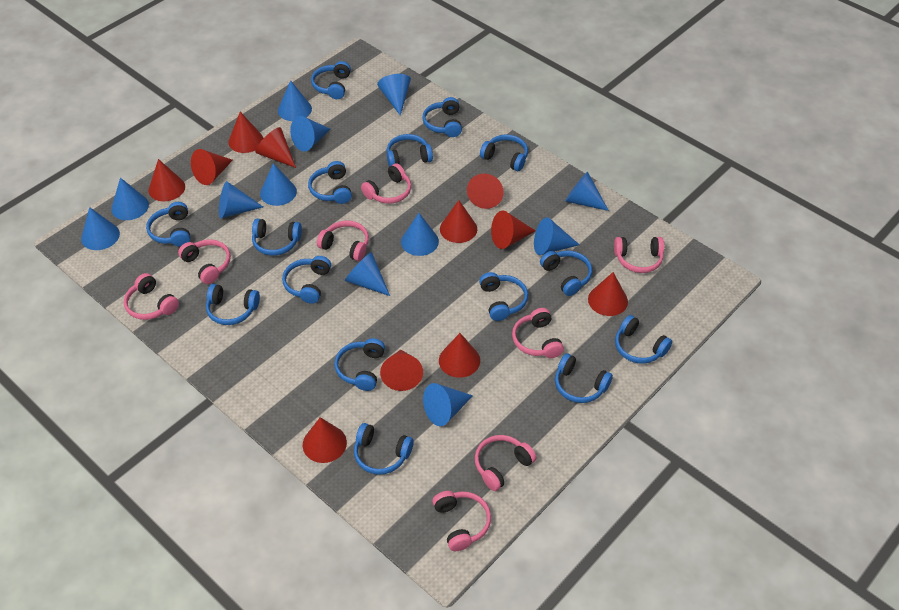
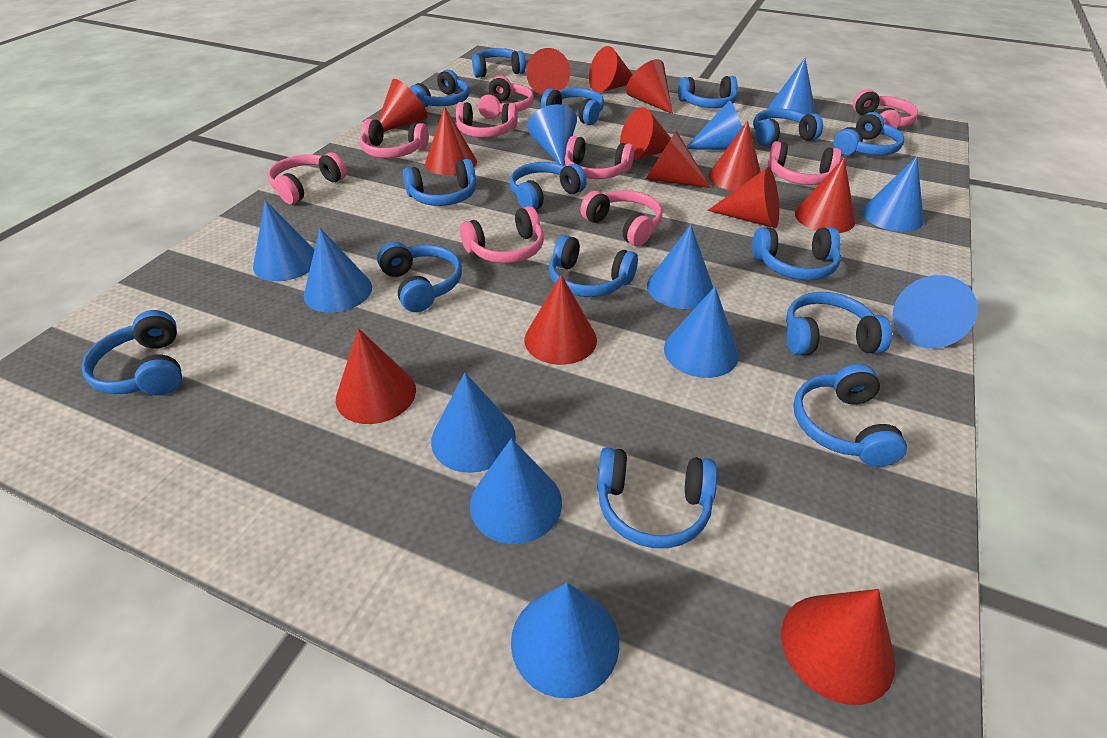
pink headphones: [124,273,179,320] [178,239,231,284] [317,221,369,261] [361,163,411,204] [433,491,491,551] [475,435,536,491] [512,308,564,358] [614,237,664,273] = 8 -> [268,152,347,204] [360,119,429,158] [456,102,518,138] [460,206,544,263] [478,76,534,119] [565,136,634,179] [580,190,662,246] [768,141,841,185] [853,89,919,135] = 9
red cone: [148,159,185,201] [191,149,233,185] [228,112,263,153] [255,127,296,168] [303,417,347,463] [380,350,423,391] [439,333,480,378] [440,200,477,243] [467,174,504,209] [491,211,536,249] [588,272,628,316] = 11 -> [336,328,416,424] [378,79,428,132] [425,106,477,175] [524,275,597,365] [526,48,570,95] [589,46,633,93] [620,107,671,161] [626,59,673,114] [646,130,711,188] [708,121,761,191] [708,167,779,228] [781,589,895,705] [795,158,855,233] = 13

